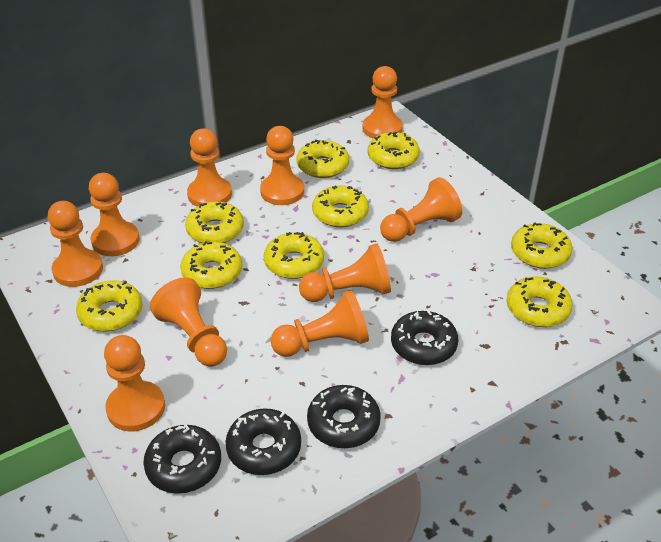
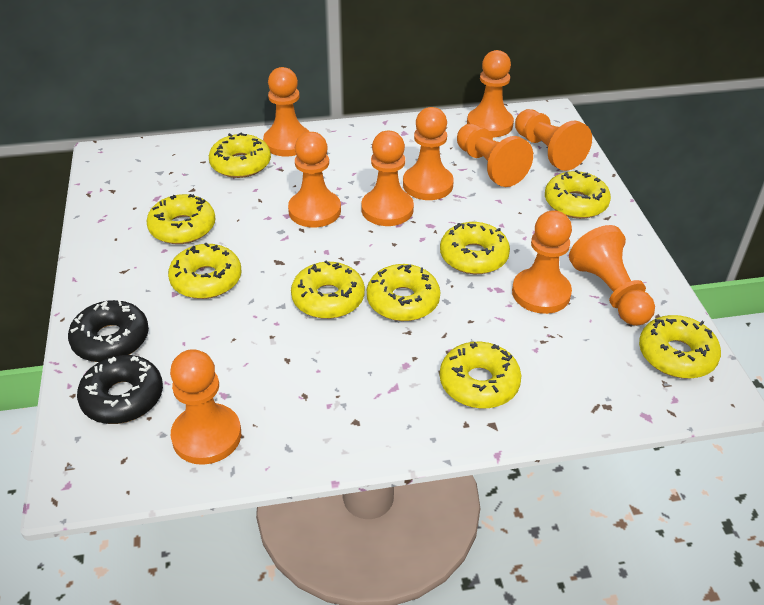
black donut: [143,424,221,494] [226,408,301,475] [307,385,381,448] [391,310,458,365] = 4 -> [68,300,149,362] [77,355,163,424] = 2

